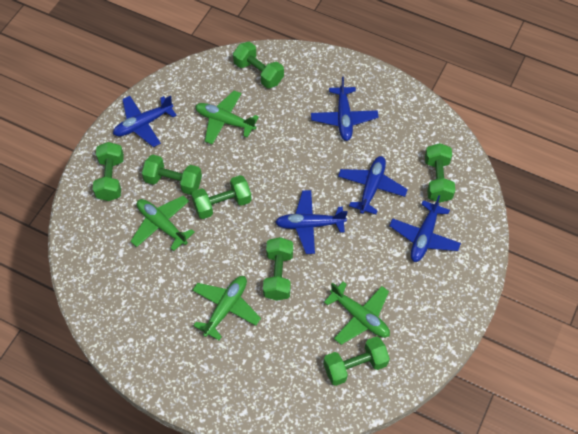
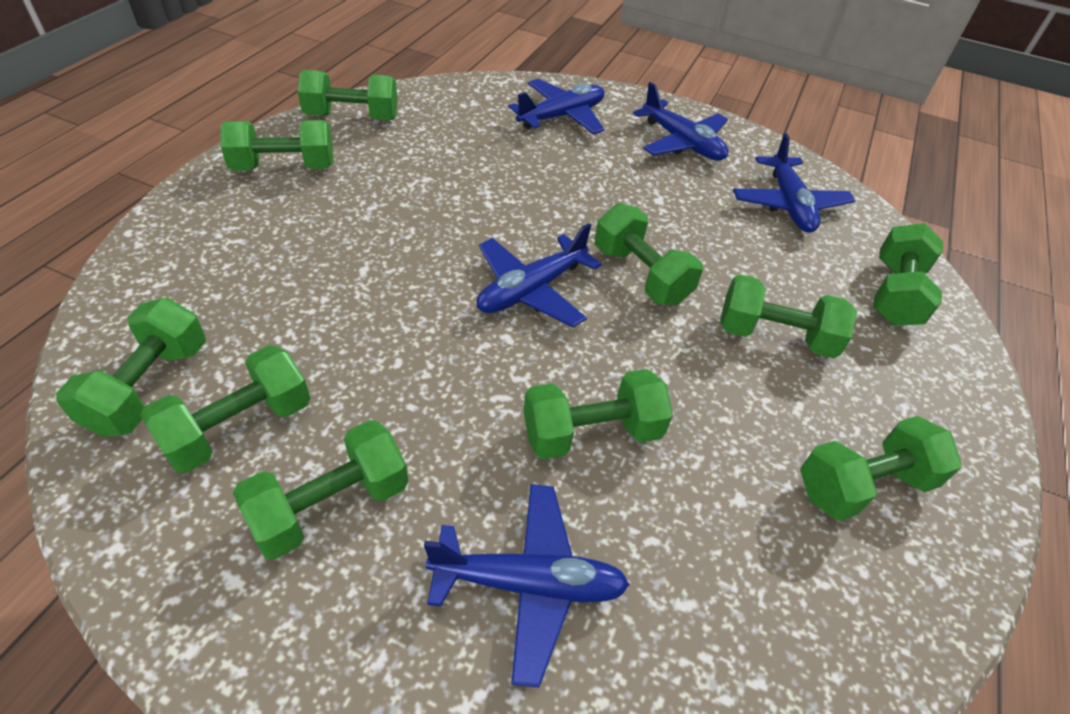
green dumbbell: [93,142,124,201] [142,155,202,195] [191,175,252,219] [233,42,284,89] [263,237,293,301] [323,336,390,386] [425,143,455,203] = 7 -> [56,298,206,437] [140,345,310,473] [220,120,333,171] [233,420,408,560] [298,70,398,120] [524,369,673,460] [595,203,703,305] [720,275,857,358] [800,416,962,521] [873,223,943,326] = 10
green plane: [130,196,195,251] [192,276,261,340] [195,91,259,145] [324,281,390,345] = 4 -> none = 0

